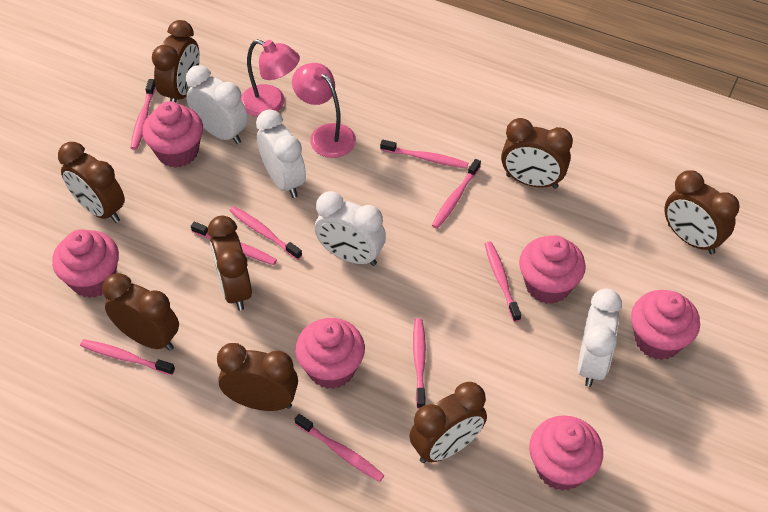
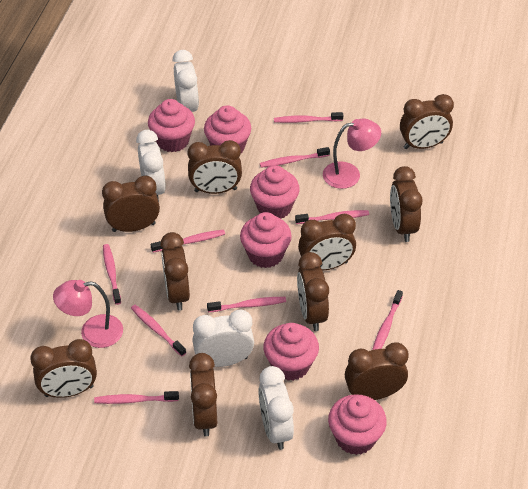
brown clock: [58,142,125,223] [102,273,179,351] [152,20,200,102] [208,215,252,311] [217,343,298,411] [409,382,487,463] [501,118,573,189] [664,170,740,254] = 8 -> [30,339,97,398] [102,176,160,232] [160,232,190,311] [188,140,242,194] [189,353,217,437] [297,252,329,331] [298,214,356,271] [345,342,409,400] [390,166,423,242] [400,94,454,149] = 10

